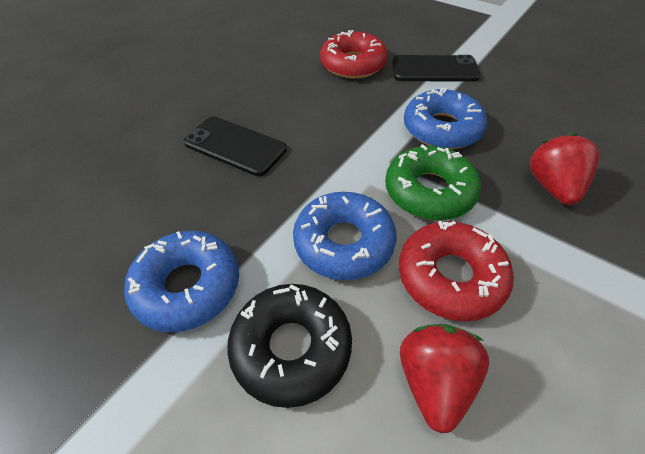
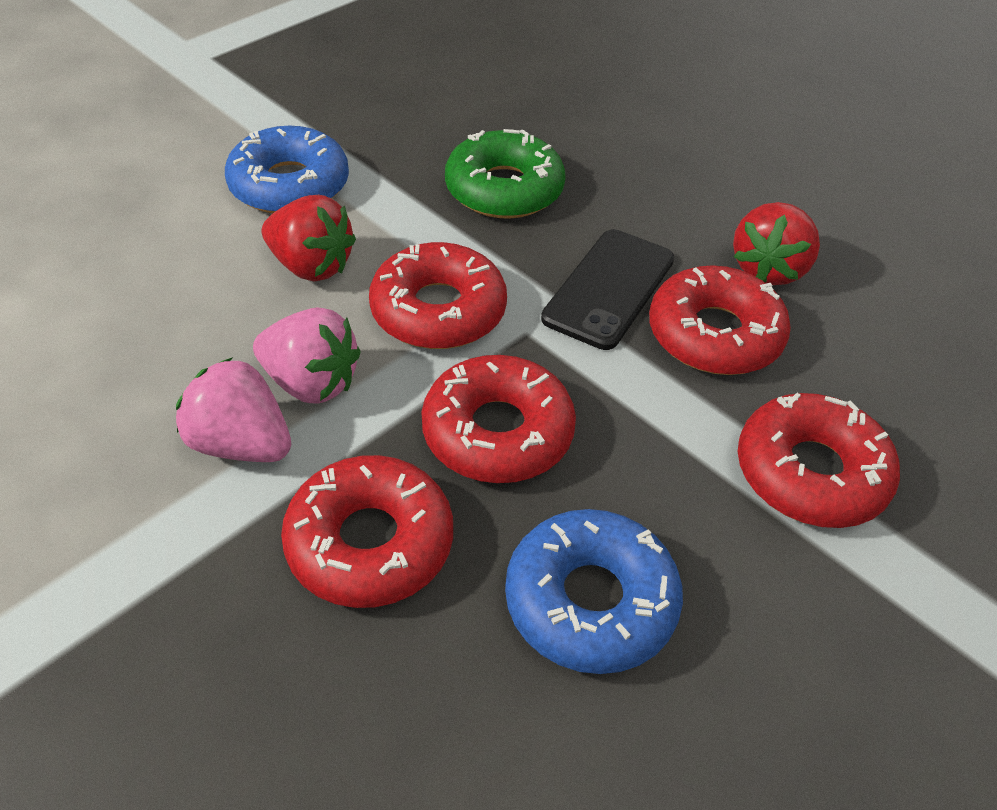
black donut: [227,284,352,408] = 1 -> none = 0
black phone: [183,116,287,176] [392,55,481,82] = 2 -> [541,229,674,350] = 1
blue donut: [124,231,239,332] [293,192,396,280] [404,88,487,149] = 3 -> [225,126,349,213] [505,509,683,674] = 2
pink strawberry: none = 0 -> [176,357,291,462] [253,307,361,404] = 2
red donut: [320,30,388,79] [399,221,514,322] = 2 -> [281,455,453,608] [369,242,507,349] [421,355,576,483] [649,265,791,375] [738,393,900,528] = 5

